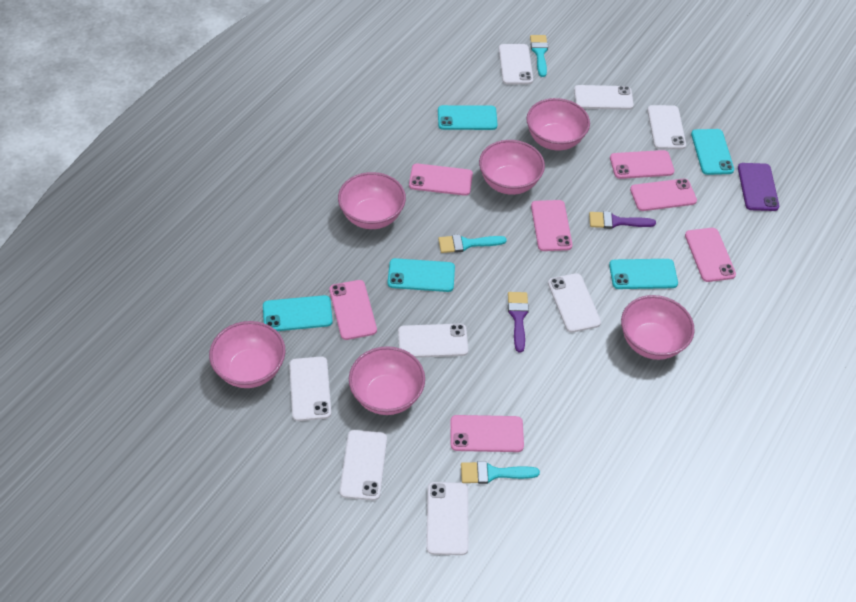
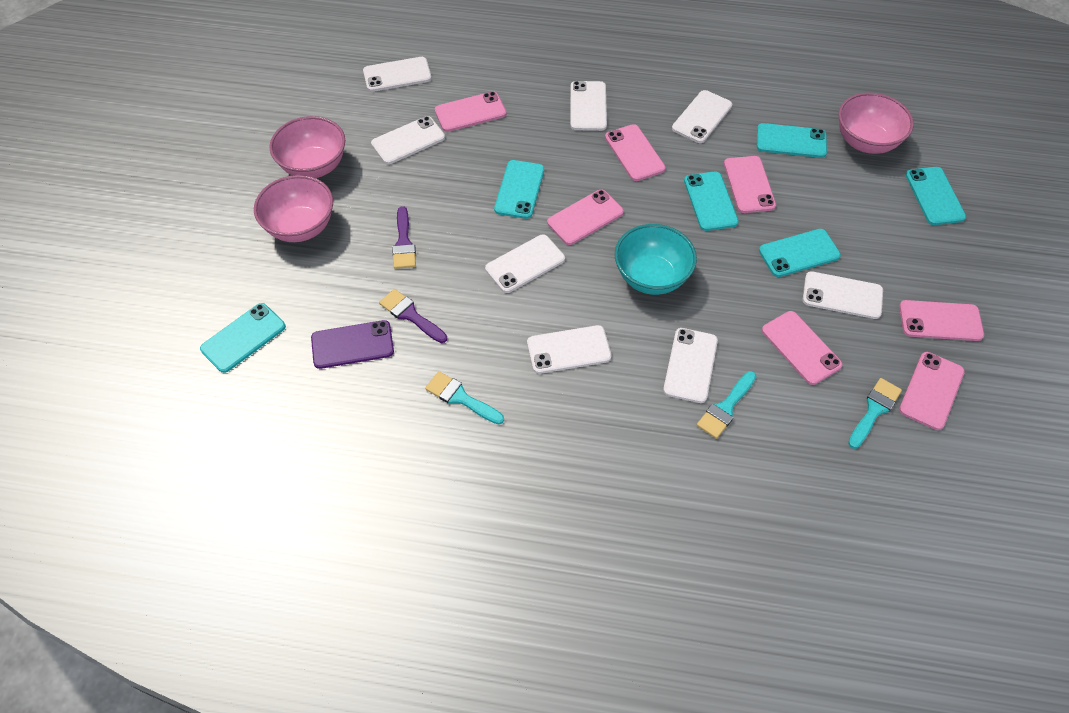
pink bowl: [209,321,286,388] [338,172,406,229] [349,346,425,415] [479,140,545,195] [527,98,590,150] [621,295,695,360] = 6 -> [254,175,333,242] [269,116,345,178] [838,92,914,154] = 3
turquoise bowl: none = 0 -> [615,224,697,295] = 1
turquoise phone: [263,295,333,331] [388,258,455,292] [438,105,498,130] [609,259,678,289] [691,129,734,175] = 5 -> [200,303,286,373] [494,160,544,219] [684,171,739,231] [757,123,827,158] [759,229,841,277] [905,167,966,225] = 6

